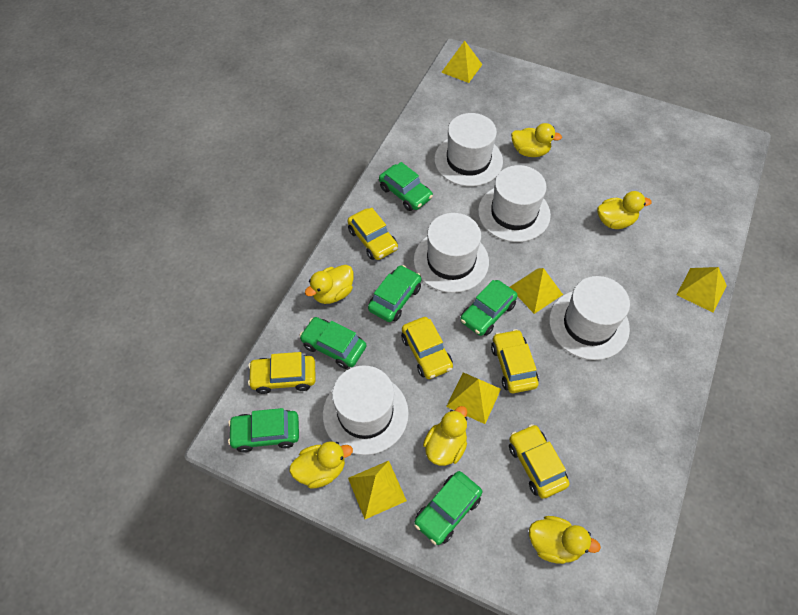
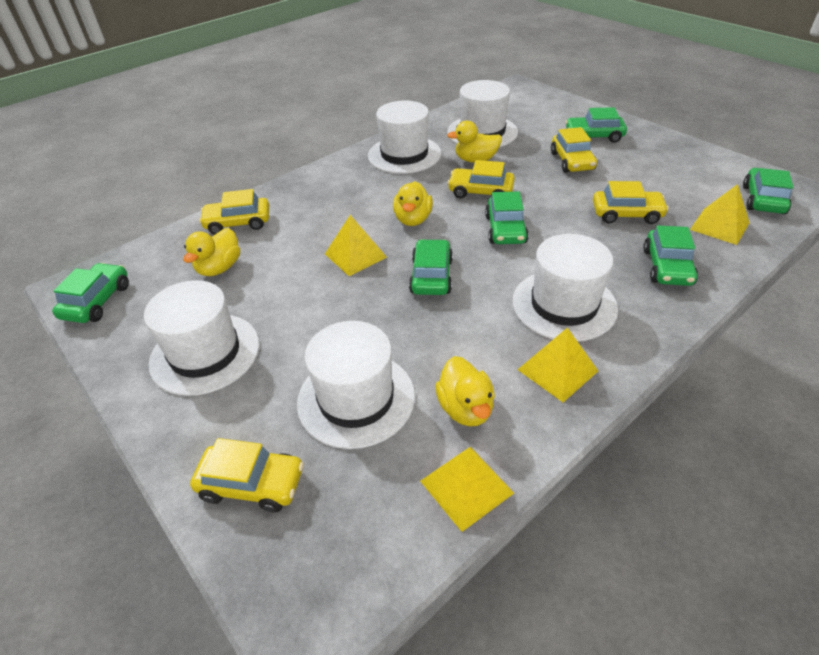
yellow duck: [289,441,353,489] [305,265,354,304] [423,406,467,466] [511,123,562,157] [529,516,601,564] [597,191,651,229] = 6 -> [183,228,240,276] [393,181,433,226] [435,356,495,427] [447,121,502,163] = 4
yellow pyramid: [348,461,407,519] [441,41,483,83] [446,372,501,424] [510,268,563,314] [676,267,727,313] = 5 -> [325,215,387,276] [420,447,514,532] [517,328,598,402] [690,184,750,245] = 4

